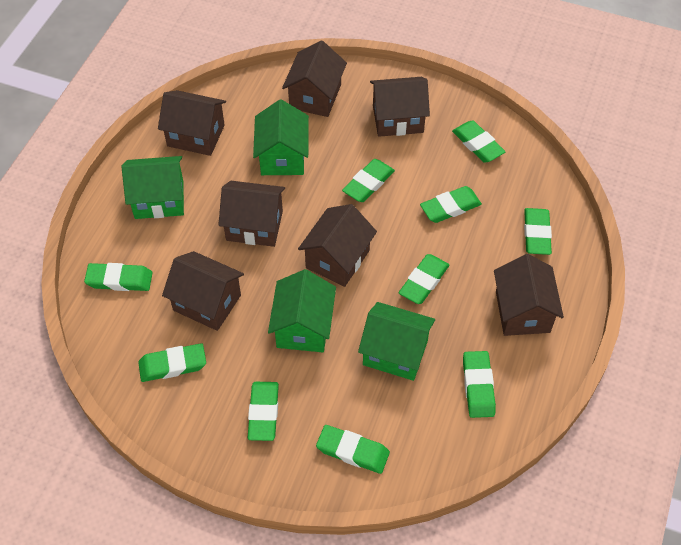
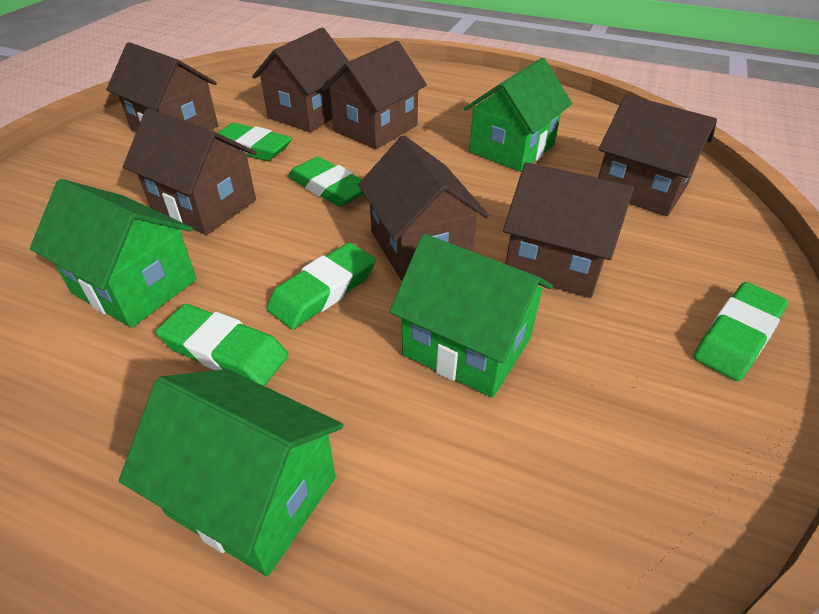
green eraser: [84,263,152,291] [138,343,206,382] [248,382,279,441] [316,425,390,474] [342,159,395,202] [399,254,449,304] [420,186,482,223] [452,120,506,163] [463,351,496,418] [524,208,552,255] = 10 -> [156,304,288,386] [218,123,292,161] [266,243,376,329] [288,157,363,207] [694,282,788,381] = 5

